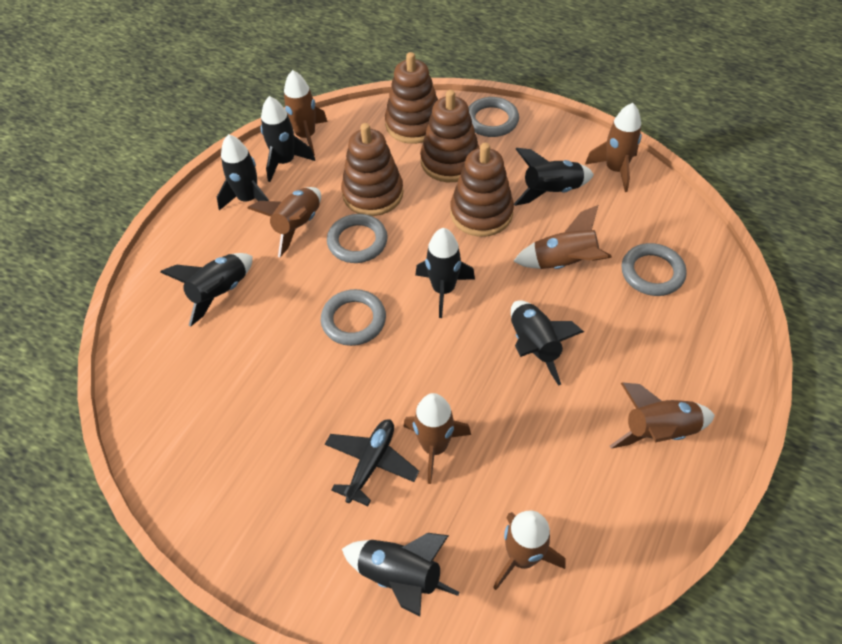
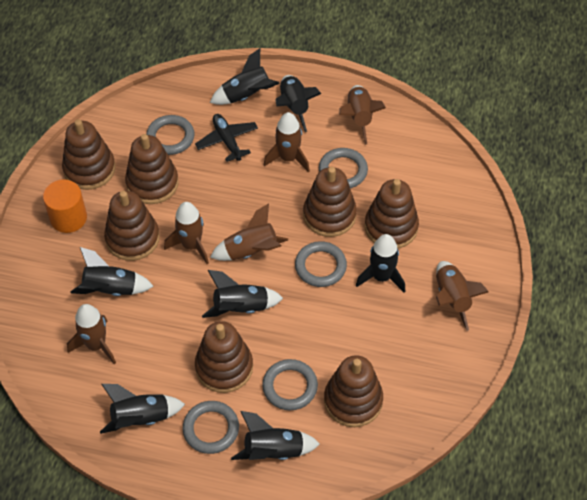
brown rocket: [247,187,321,257] [284,70,328,156] [403,393,471,484] [493,510,566,590] [513,205,612,269] [585,103,642,192] [610,382,715,448] = 7 -> [67,304,116,364] [164,202,209,264] [210,203,288,261] [264,112,310,172] [339,85,386,145] [436,261,489,331] = 6
brown stacking toy: [341,123,403,216] [385,52,438,144] [420,90,479,182] [450,143,514,237] = 4 -> [62,119,115,190] [104,191,160,261] [125,134,179,204] [195,321,253,393] [303,167,357,237] [324,355,383,427] [365,179,419,249] = 7
grey ring: [321,289,386,346] [327,214,388,263] [468,97,519,137] [621,243,687,296] = 4 -> [146,115,195,155] [183,401,239,454] [262,359,318,410] [295,241,347,287] [319,148,368,188] = 5
orange cylinder: none = 0 -> [43,179,87,233] = 1

